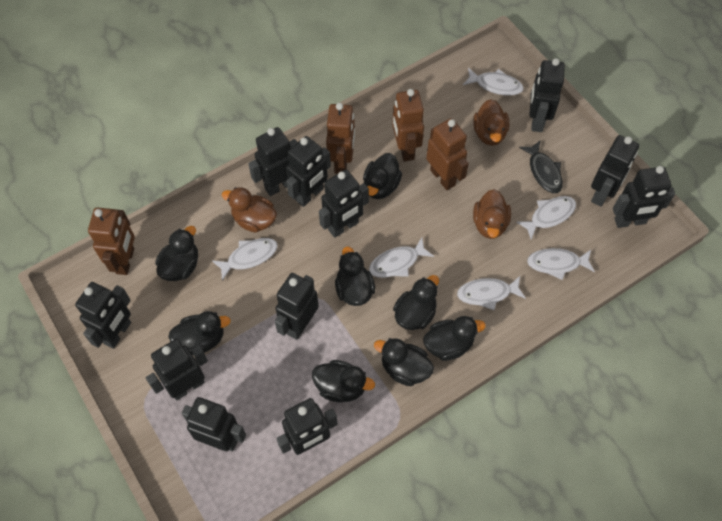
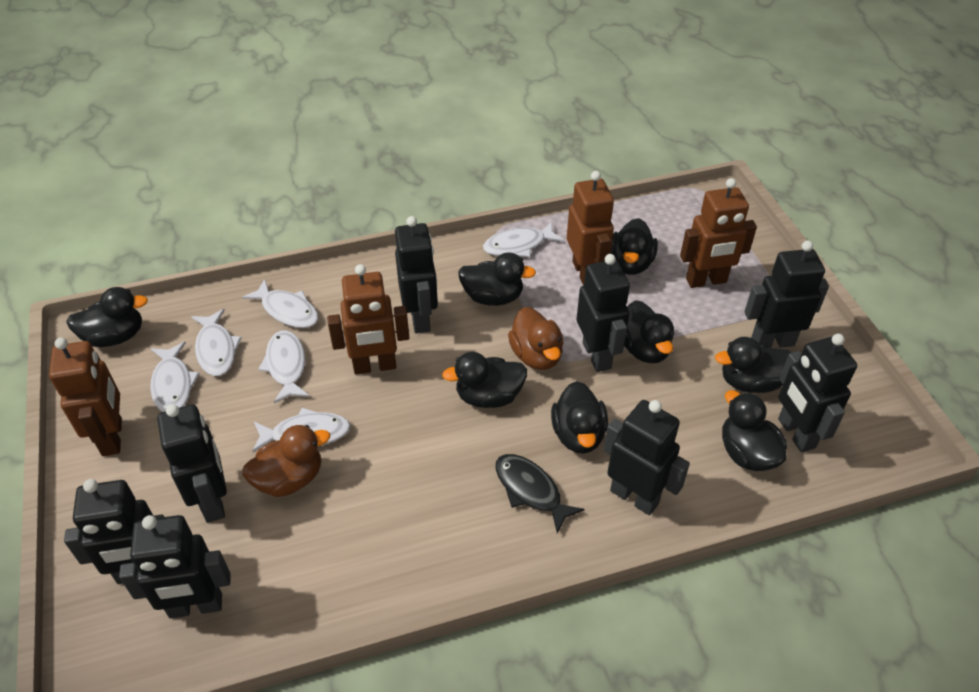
black robot: [75,282,131,349] [146,339,208,400] [182,397,246,451] [248,127,298,196] [275,273,319,340] [277,398,338,455] [286,136,331,207] [319,170,369,238] [529,58,565,132] [591,135,639,207] [613,166,675,228] = 11 -> [64,479,164,584] [119,515,231,618] [157,404,227,523] [395,216,438,334] [577,254,630,372] [603,400,690,515] [744,241,829,348] [778,334,857,453] = 8
brown duck: [222,187,277,233] [473,99,509,146] [473,189,511,239] = 3 -> [242,425,330,497] [508,307,564,370] = 2

